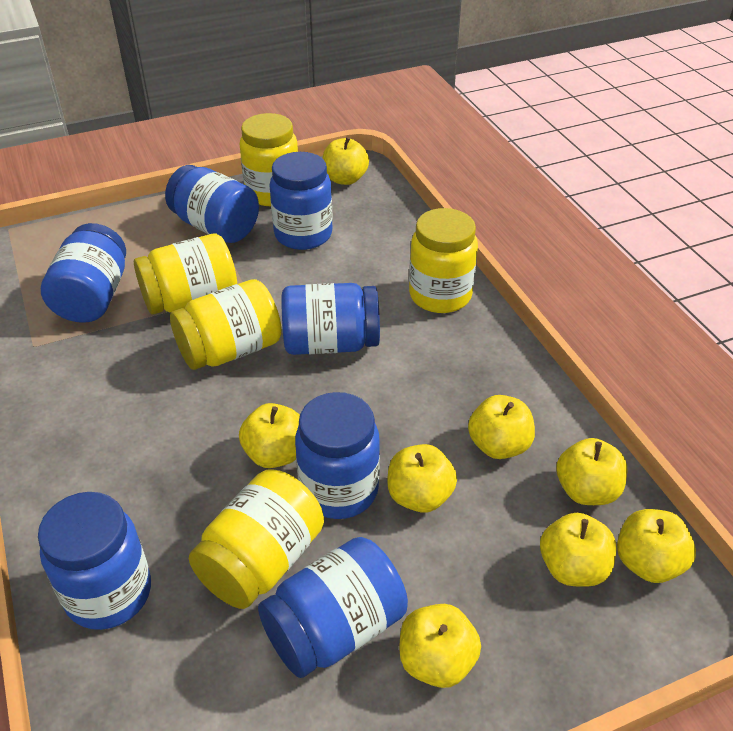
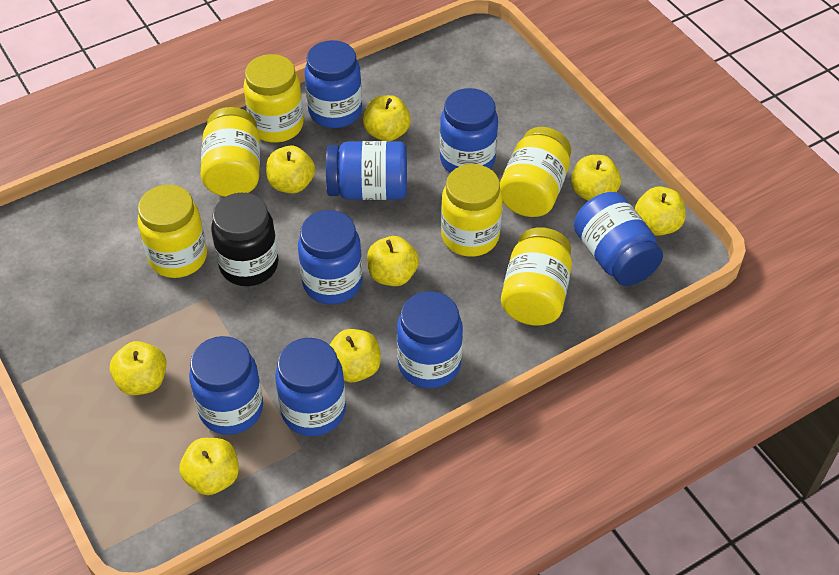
black jar: none = 0 -> [211,193,278,286] = 1
blue jar: [38,492,151,630] [41,223,126,323] [165,165,259,243] [258,537,408,678] [270,152,332,250] [281,283,380,355] [295,392,380,519] = 7 -> [189,336,263,435] [275,338,346,436] [298,210,362,304] [305,40,362,128] [326,141,407,200] [397,291,463,388] [440,88,498,173] [574,192,663,286] = 8
yellow jar: [134,234,237,315] [170,279,282,370] [189,469,324,609] [240,113,298,206] [409,208,478,313] = 5 -> [138,185,207,278] [201,107,260,197] [243,54,304,143] [441,164,503,257] [500,127,571,217] [501,227,572,326] = 6

